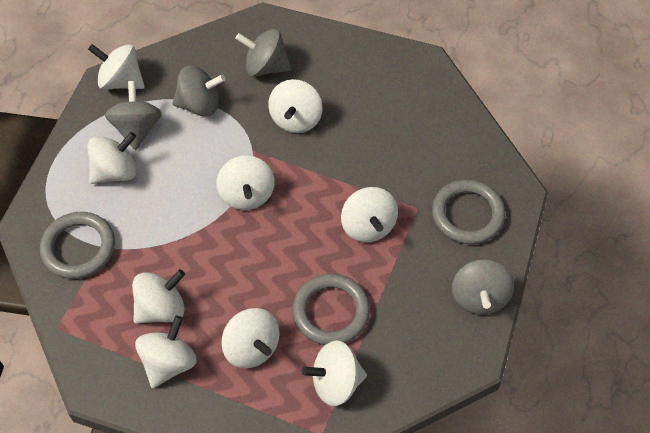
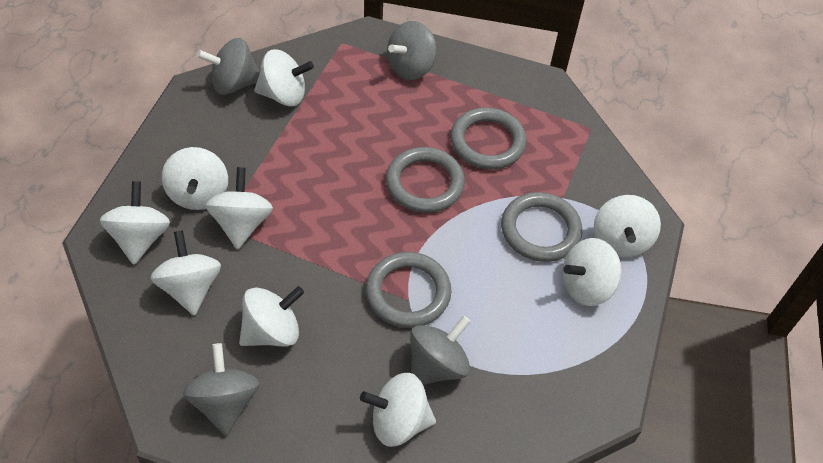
grey ring: [40,212,115,279] [293,274,370,345] [432,179,505,244] = 3 -> [366,252,451,328] [386,147,465,213] [451,107,527,169] [501,192,582,262] = 4

